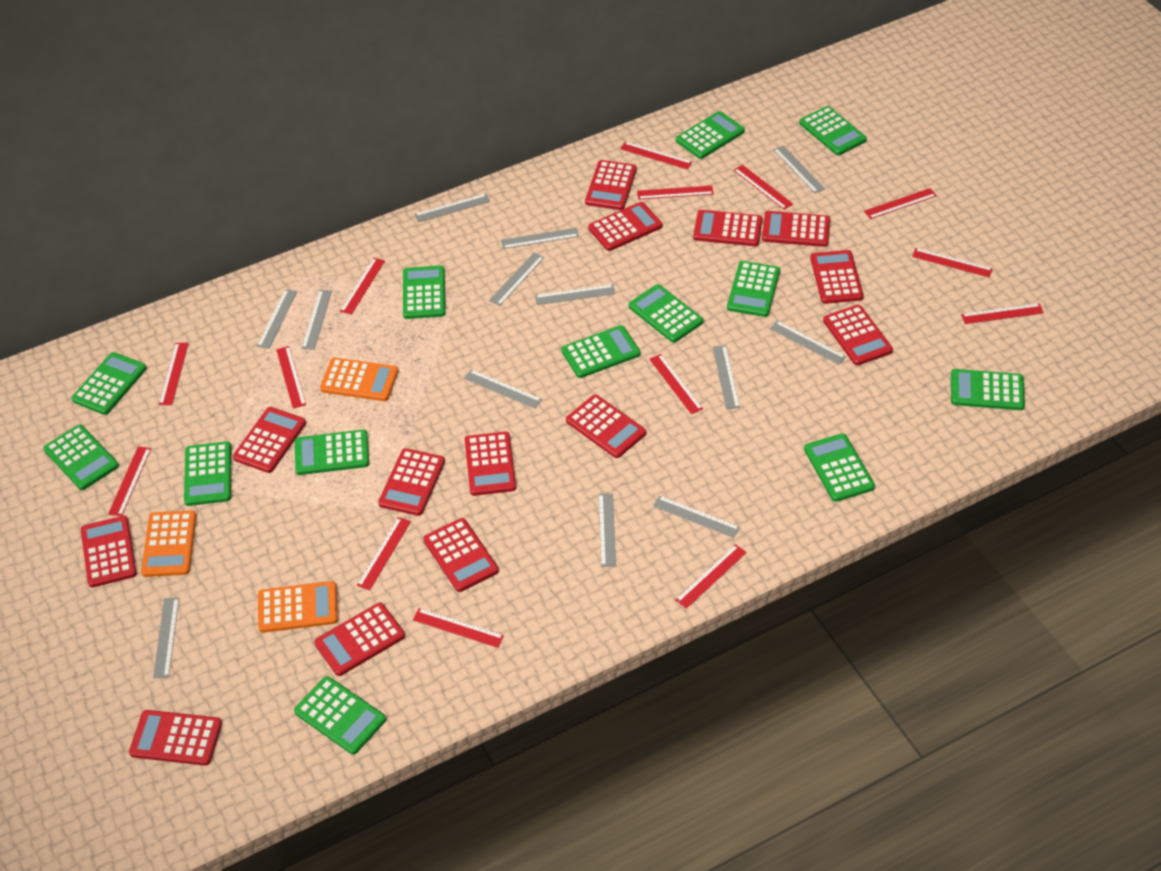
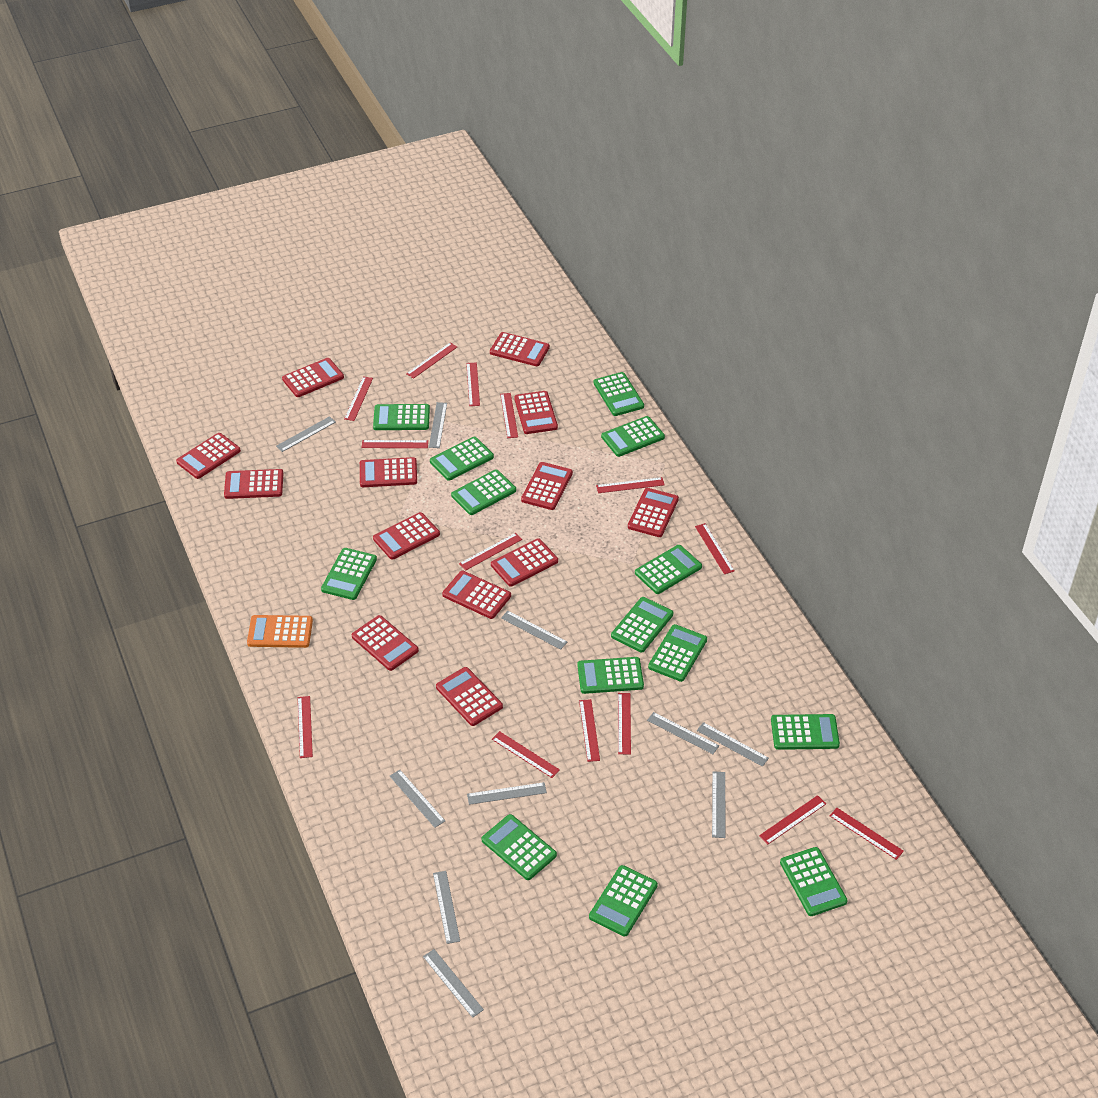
green calculator: [43,425,119,490] [71,352,147,415] [184,441,231,506] [294,676,386,754] [295,430,369,475] [403,265,446,319] [561,325,640,378] [629,284,703,343] [676,111,745,159] [727,261,780,317] [799,106,867,155] [804,433,875,502] [951,369,1025,410] = 13 -> [321,548,377,600] [373,404,430,430] [430,437,494,481] [451,470,516,515] [482,814,557,880] [577,657,644,694] [589,865,658,936] [594,372,644,416] [601,416,665,457] [611,597,673,653] [635,545,702,594] [648,624,707,682] [771,714,840,750] [780,847,848,916] = 14
grey ruler: [153,598,179,678] [257,289,297,349] [302,290,332,350] [415,194,490,222] [464,369,542,408] [489,253,544,306] [501,228,579,249] [535,284,616,305] [598,493,616,567] [653,495,740,538] [713,345,740,409] [770,321,846,365] [773,145,825,193] = 13 -> [276,416,336,452] [390,770,445,828] [423,949,484,1018] [429,402,447,448] [433,871,460,944] [467,782,547,805] [501,611,567,650] [647,712,719,754] [697,722,769,767] [712,771,725,838] = 10
orange calculator: [141,510,196,577] [258,581,338,633] [320,358,398,401] = 3 -> [247,615,313,648] = 1
red calculator: [81,516,137,588] [129,710,222,766] [233,407,306,473] [314,603,405,676] [378,448,445,516] [423,518,499,592] [465,431,516,496] [566,395,646,458] [585,160,637,210] [588,202,662,251] [693,210,763,246] [762,211,830,247] [810,250,864,304] [823,305,893,365] = 14 -> [176,433,241,479] [224,469,283,499] [282,358,344,397] [352,615,419,671] [360,457,417,487] [373,512,440,560] [436,667,503,726] [442,571,511,619] [490,332,550,366] [491,538,558,587] [514,391,558,434] [521,462,573,510] [628,488,679,537] = 13

